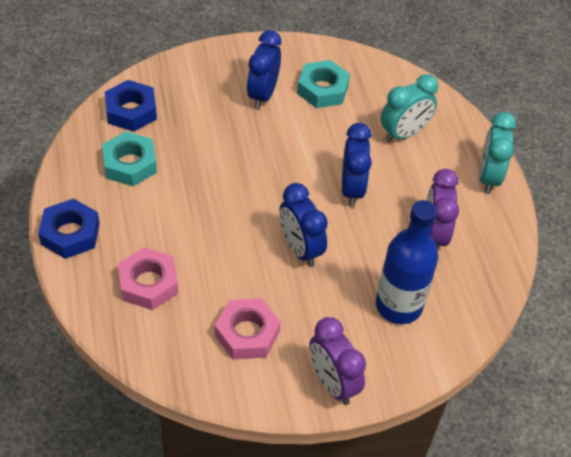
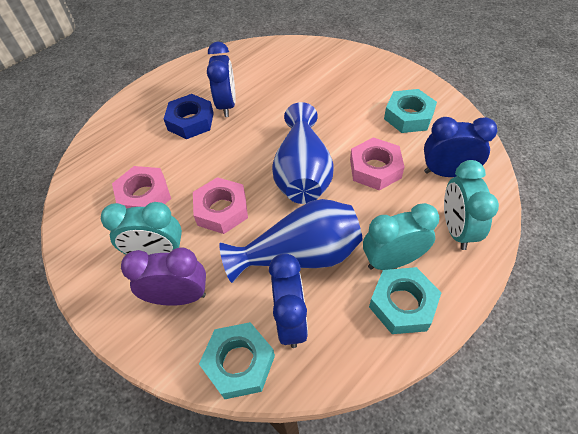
blue bottle: [376,200,438,324] = 1 -> none = 0
blue nut: [38,198,100,259] [105,80,157,132] = 2 -> [164,94,214,139] = 1
blue vase: none = 0 -> [219,199,363,283] [272,102,334,204] = 2
pink nut: [118,247,178,310] [215,298,281,359] = 2 -> [112,166,171,209] [193,177,248,234] [350,137,404,191] = 3
purple clock: [309,317,366,405] [427,169,459,251] = 2 -> [121,247,206,306] = 1
turquoise clock: [381,74,438,142] [479,112,516,194] = 2 -> [101,202,182,255] [363,203,439,270] [444,160,499,250] = 3
turquoise nut: [102,131,157,186] [297,60,350,108] = 2 -> [199,322,275,399] [369,267,441,334] [384,89,437,133] = 3

